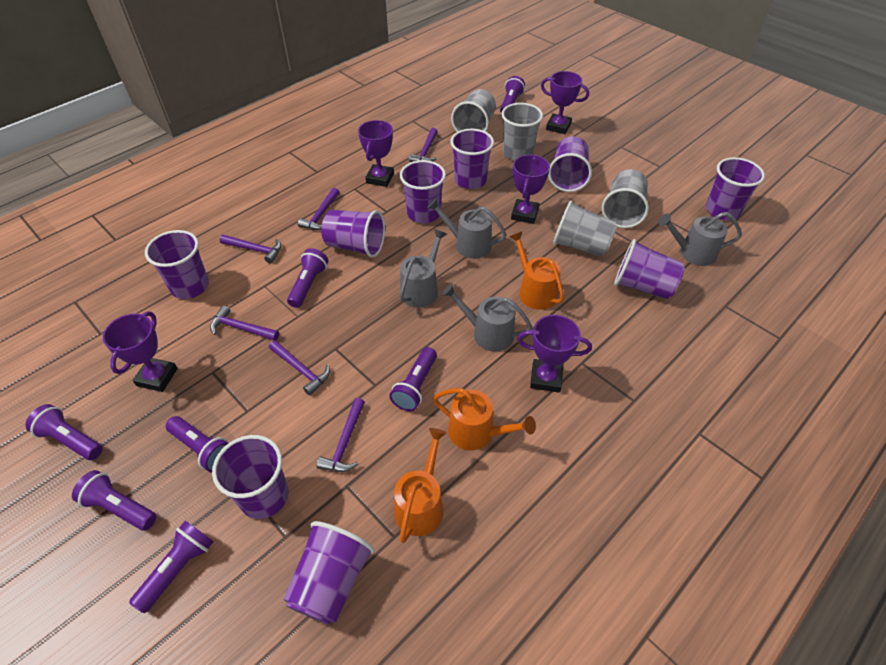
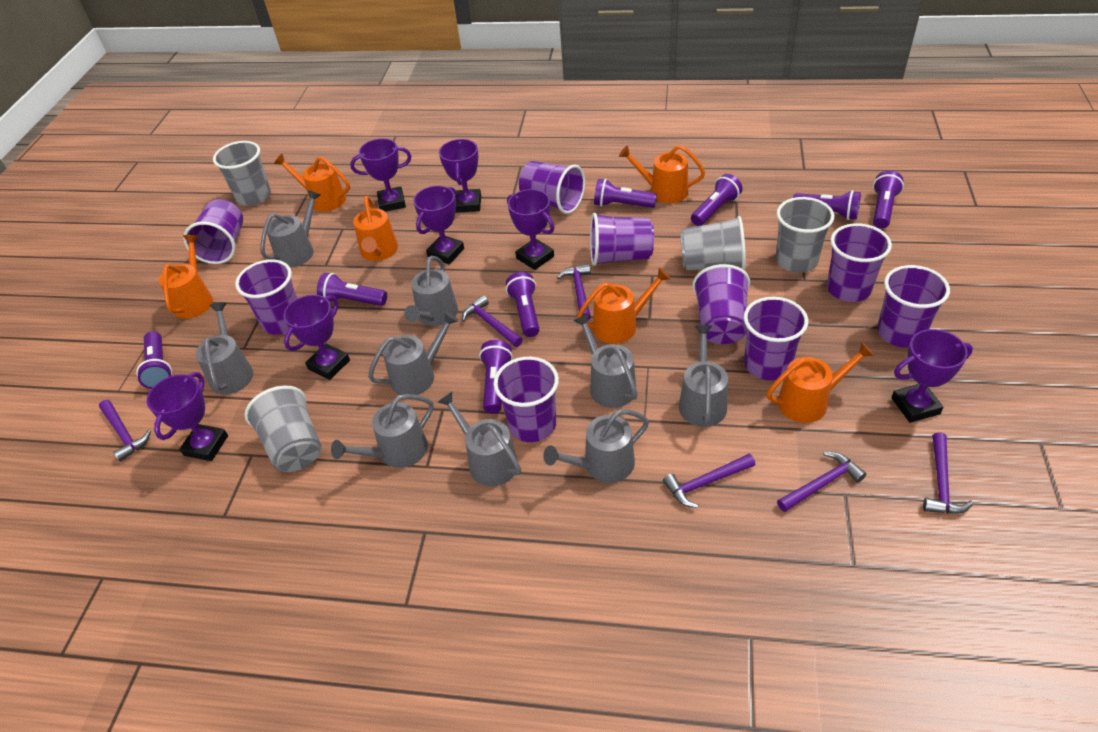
grey watering can: [399,229,447,308] [427,198,507,259] [442,284,532,352] [658,212,742,266] = 4 -> [196,303,253,395] [260,190,321,267] [331,394,434,468] [368,311,459,395] [404,256,458,326] [438,392,521,486] [543,409,649,483] [573,313,637,408] [679,325,728,427] = 9
orange watering can: [394,428,447,543] [433,388,536,450] [509,232,564,310] = 3 -> [159,235,213,319] [274,154,350,212] [353,196,398,261] [577,268,671,344] [619,145,705,203] [767,342,874,423] = 6
purple flashlight: [25,404,103,460] [72,470,157,531] [129,521,214,613] [166,416,228,472] [287,248,328,308] [389,347,437,411] [500,76,525,114] = 7 -> [136,331,172,389] [317,273,387,306] [479,340,513,414] [506,272,539,337] [594,179,657,208] [691,174,742,226] [793,190,861,220] [873,171,904,229] = 8
purple trophy: [103,311,178,392] [358,120,394,187] [511,155,550,224] [517,315,592,393] [541,71,589,134] = 5 -> [147,372,228,461] [283,295,350,380] [350,138,411,212] [413,186,464,264] [439,139,481,213] [507,189,555,270] [891,329,973,423] = 7

